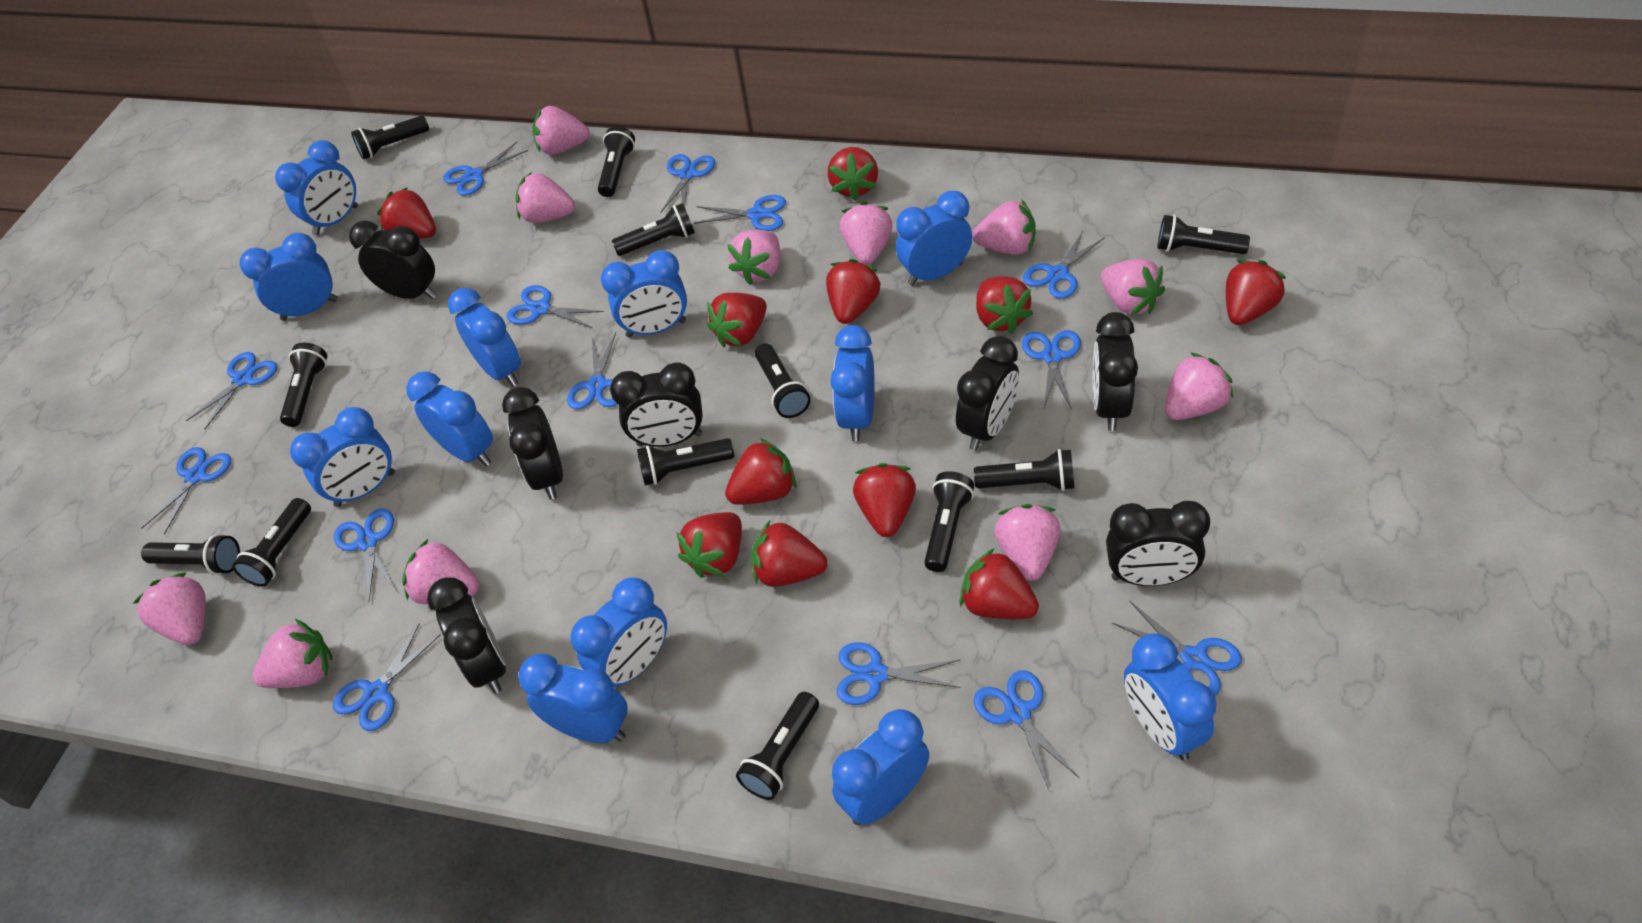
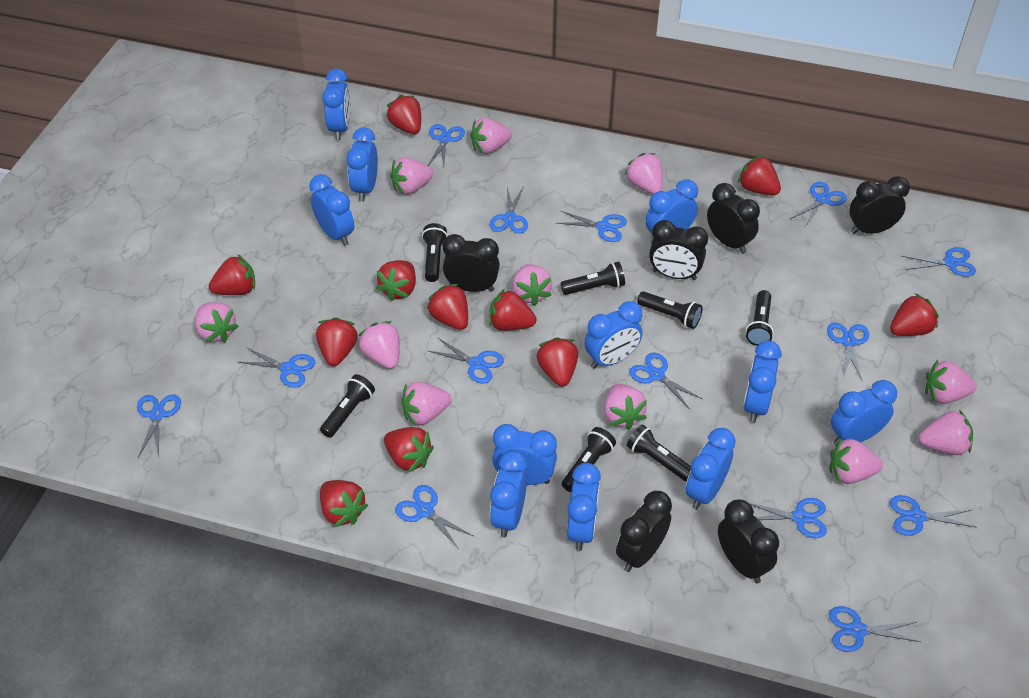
black clock: [349,220,437,299] [427,577,506,694] [502,387,563,500] [610,362,703,447] [956,336,1019,451] [1093,312,1138,431] [1106,501,1210,586] = 7 -> [442,234,500,292] [616,491,672,572] [649,220,708,280] [707,183,760,254] [718,500,779,583] [849,176,910,234] = 6
black flashlight: [141,534,240,575] [232,498,311,587] [280,343,328,427] [351,115,429,160] [598,126,635,197] [612,203,695,256] [637,438,734,485] [736,692,819,800] [755,343,811,418] [924,471,974,572] [974,449,1074,491] [1157,215,1250,254] = 12 -> [320,374,375,438] [422,223,448,282] [561,262,625,295] [562,427,616,492] [627,424,691,481] [637,291,702,329] [746,290,774,346] = 7
blue clock: [240,233,338,321] [275,140,358,236] [290,407,395,507] [406,371,493,466] [448,288,521,387] [518,654,628,743] [570,577,667,687] [601,250,687,338] [830,325,875,441] [832,709,929,825] [896,191,972,286] [1124,634,1216,761] = 12 -> [309,174,354,246] [322,68,351,140] [346,127,378,202] [490,450,527,538] [492,424,557,485] [567,463,601,551] [584,301,642,369] [645,180,698,244] [686,428,736,510] [743,341,781,423] [831,380,897,445] = 11

